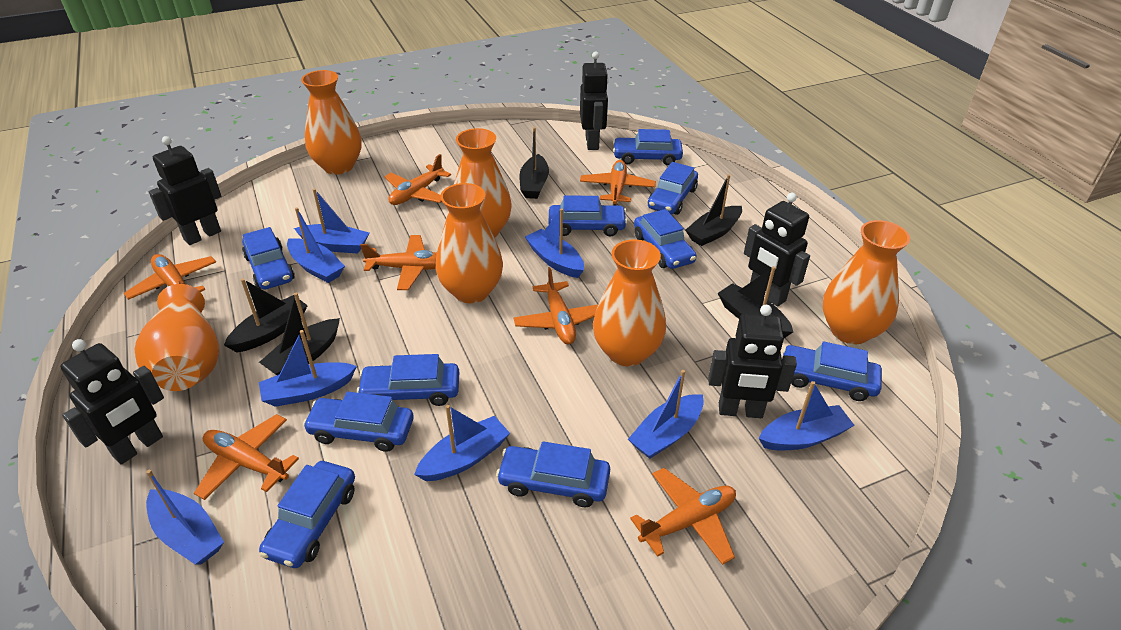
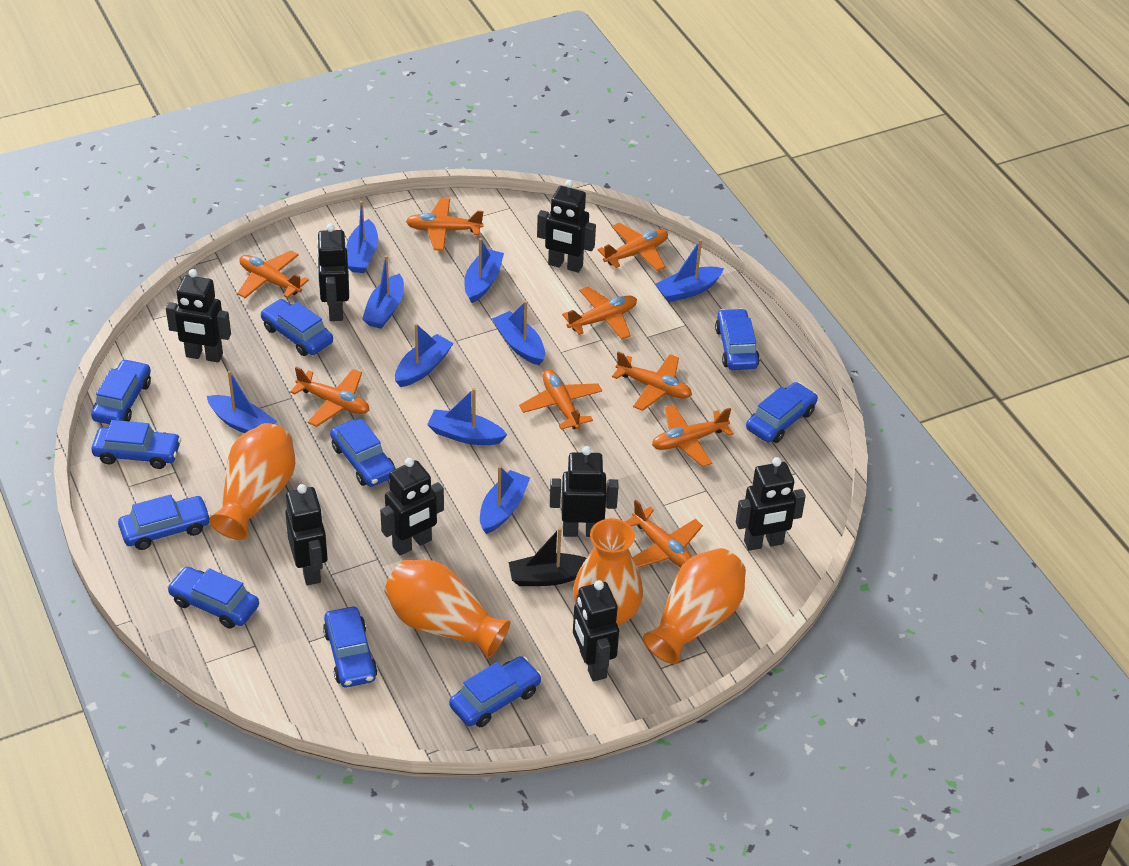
black boat: [224,278,308,353] [259,293,340,375] [519,127,549,199] [686,174,742,246] [718,266,793,338] = 5 -> [509,527,586,586] = 1
black robot: [60,339,164,464] [149,136,221,245] [580,51,609,150] [708,305,797,418] [744,193,810,307] = 5 -> [166,269,231,362] [285,484,328,585] [317,224,349,321] [380,458,444,555] [537,180,596,273] [550,446,619,537] [573,580,619,681] [736,457,806,551] = 8
blue boat: [146,470,224,565] [259,330,357,407] [287,207,345,283] [294,188,369,253] [414,405,510,481] [525,208,584,278] [628,370,703,459] [759,381,855,450] = 8 -> [207,371,277,433] [346,201,378,273] [362,255,404,329] [395,323,454,387] [427,388,507,445] [465,238,504,303] [480,466,530,534] [492,301,545,365] [655,239,724,302] = 9
orange plane: [124,254,216,300] [194,414,299,500] [360,235,437,290] [384,154,451,205] [513,267,598,344] [580,160,656,205] [630,468,736,565] = 7 -> [237,251,309,298] [290,367,369,427] [406,198,484,251] [519,370,602,430] [562,287,637,340] [598,223,668,271] [612,352,692,411] [625,500,703,568] [652,405,734,467] = 9
orange vase: [134,284,219,391] [301,70,362,175] [435,183,503,303] [454,128,512,238] [593,239,666,366] [823,220,910,344] = 6 -> [209,423,295,540] [384,560,510,659] [573,518,643,626] [643,548,746,664] = 4

